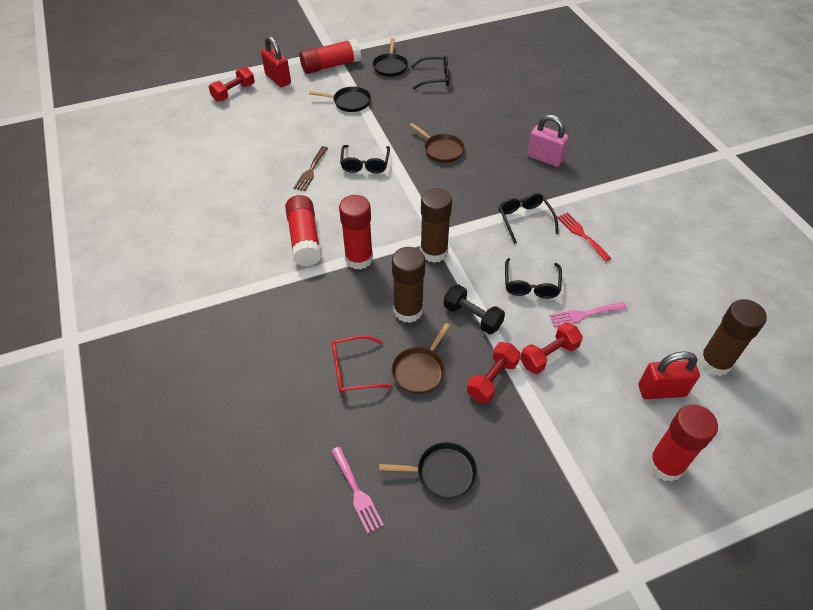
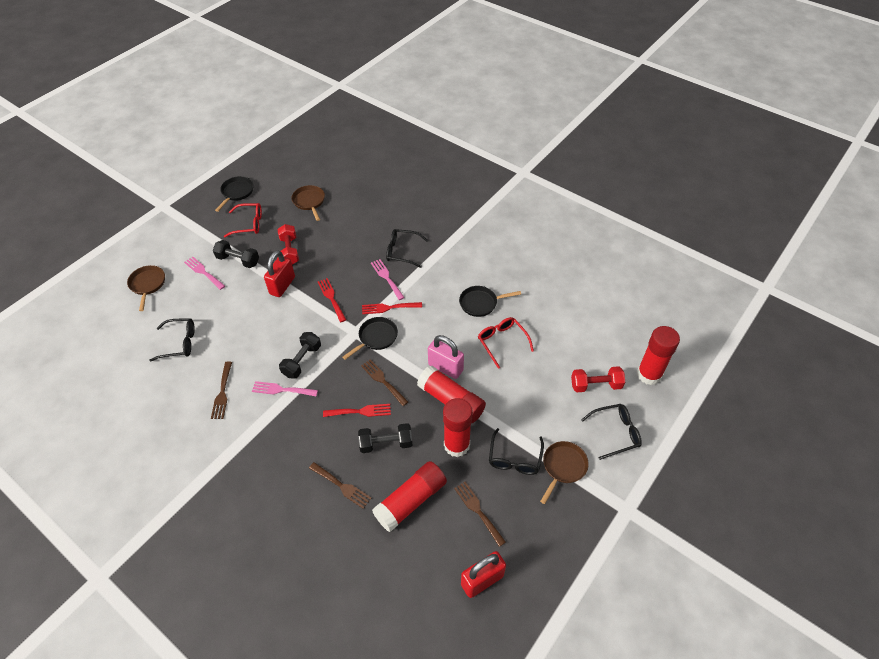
black dumbbell: [444,284,505,334] = 1 -> [213,240,259,268] [279,332,321,379] [358,423,412,453] = 3
brown fork: [294,146,328,191] = 1 -> [211,362,232,419] [309,462,371,509] [361,359,408,406] [454,482,506,547] = 4
brown glue stick: [392,247,425,323] [420,188,452,263] [699,299,767,376] = 3 -> none = 0
brown pan: [392,323,450,394] [410,123,465,163] = 2 -> [127,265,165,311] [291,185,325,221] [540,441,589,504] = 3
pink fork: [331,446,384,534] [549,302,627,327] = 2 -> [184,256,225,290] [252,381,318,396] [371,259,405,300] = 3
red dumbbell: [209,67,255,102] [467,342,521,404] [520,322,583,374] = 3 -> [278,224,299,265] [571,366,625,392] = 2
red fork: [557,212,611,262] = 1 -> [318,278,346,322] [323,404,391,417] [362,302,422,314] = 3
red glasses: [332,335,393,393] = 1 -> [224,203,262,237] [478,317,534,369] = 2

